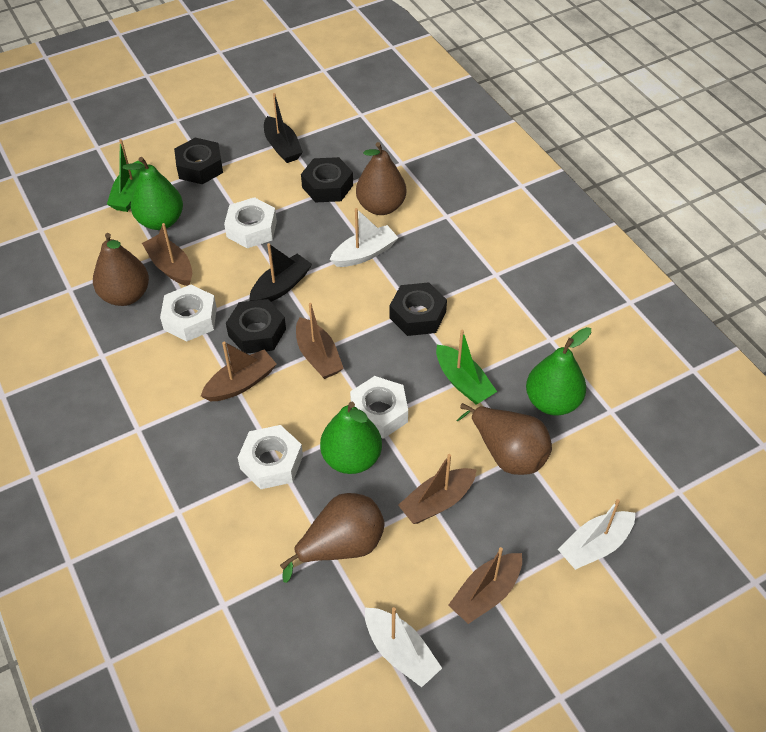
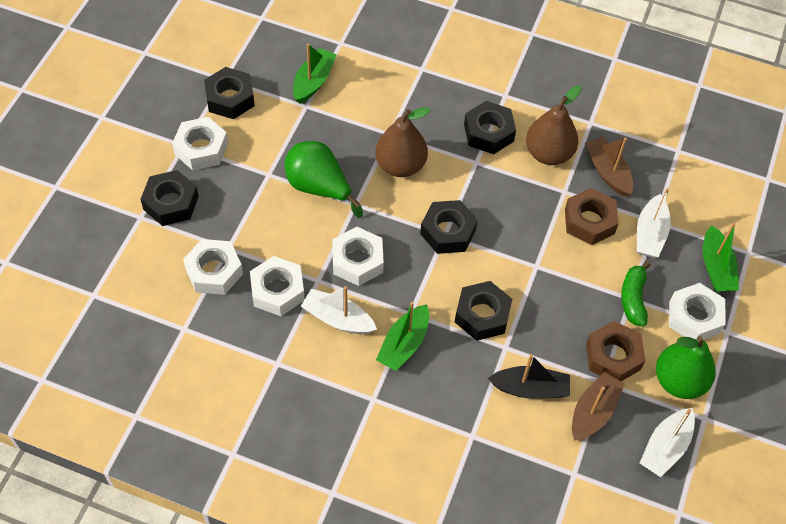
black boat: [249,243,312,302] [264,93,303,163] = 2 -> [488,354,570,399] = 1
black nut: [174,138,223,184] [226,299,286,354] [301,157,353,202] [390,282,447,336] = 4 -> [140,170,199,226] [204,67,255,119] [420,200,478,254] [455,281,512,341] [464,101,516,154] = 5
brown boat: [142,223,192,286] [201,341,277,401] [296,303,344,379] [398,454,477,524] [448,547,522,624] = 5 -> [572,371,625,441] [585,136,633,197] = 2
brown nut: none = 0 -> [565,188,619,245] [586,321,645,381] = 2
brown pear: [93,233,149,306] [280,493,385,583] [356,142,406,215] [457,403,552,475] = 4 -> [375,107,431,177] [526,85,582,165] = 2
green banana: none = 0 -> [621,261,651,326] = 1
green boat: [107,139,144,212] [436,330,497,405] = 2 -> [293,44,337,104] [376,302,429,371] [703,222,739,292] = 3
green pear: [123,157,183,230] [320,402,382,474] [526,327,591,416] = 3 -> [285,141,363,218] [656,336,716,399] = 2
white nut: [160,285,217,341] [224,197,277,248] [238,425,303,489] [350,376,408,439] = 4 -> [172,117,228,170] [183,239,243,295] [250,256,305,316] [332,227,384,286] [669,283,726,340] = 5

